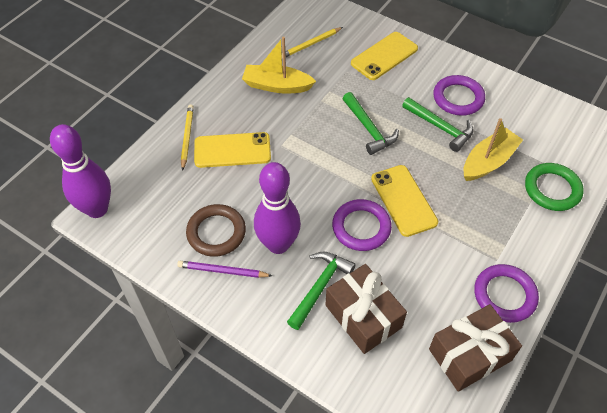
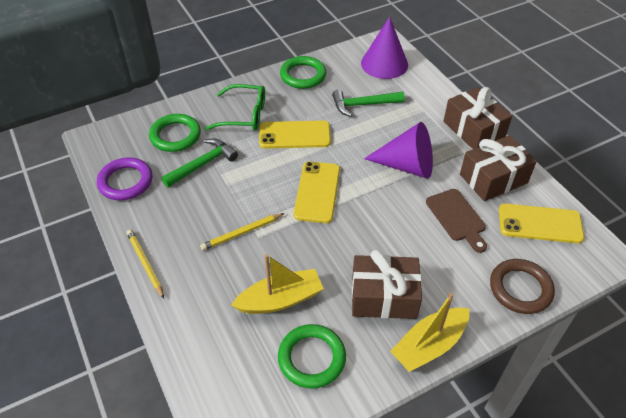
brown cutting board: none = 0 -> [426,189,487,253] = 1
brown gift: [325,264,407,354] [429,304,522,392] = 2 -> [352,250,422,319] [443,87,512,149] [460,135,537,201] = 3
green glasses: none = 0 -> [205,84,265,130] = 1
green hammer: [287,252,356,330] [342,92,399,155] [402,97,474,152] = 3 -> [161,138,238,187] [332,90,405,117] = 2
green ring: [525,163,584,211] = 1 -> [149,114,201,152] [278,324,346,389] [280,56,326,89] = 3
purple bowling pin: [50,124,111,218] [254,162,301,254] = 2 -> none = 0
purple cone: none = 0 -> [361,17,408,79] [364,122,433,179] = 2
purple pencil: [177,261,272,278] = 1 -> none = 0
purple ring: [332,199,392,251] [433,75,485,116] [474,264,539,323] = 3 -> [97,158,152,200] = 1

